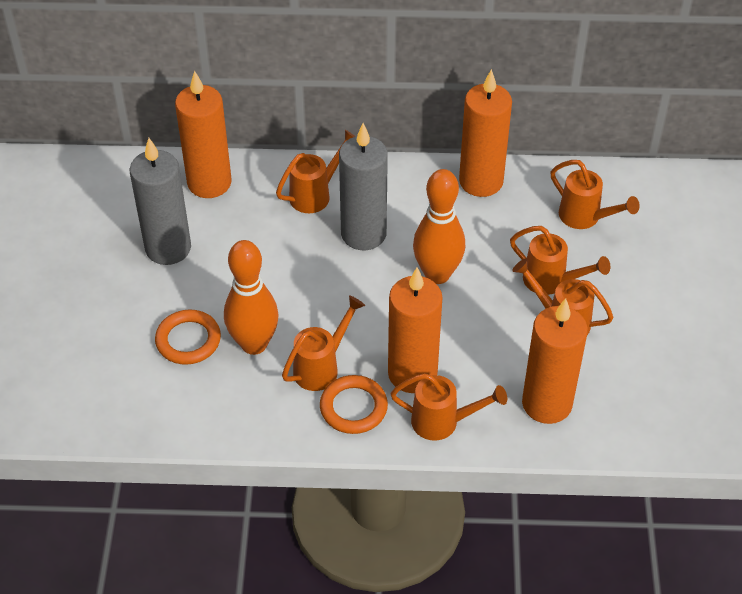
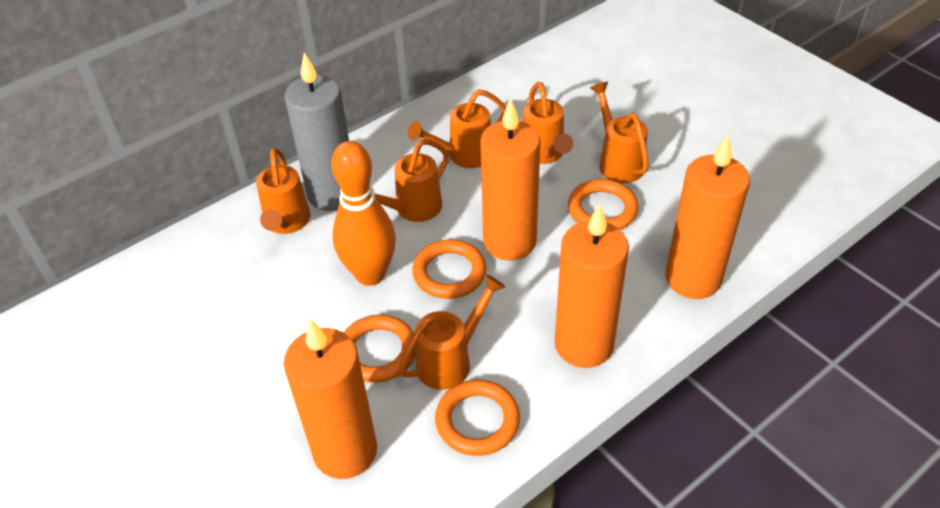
grey candle: [130,138,191,265] [339,123,388,250] = 2 -> [284,52,349,211] = 1
orange bowling pin: [224,240,279,355] [413,169,465,284] = 2 -> [331,141,396,286] = 1
orange ring: [155,310,221,365] [320,375,388,434] = 2 -> [344,315,416,383] [412,239,487,299] [435,380,520,456] [568,179,638,230] = 4

